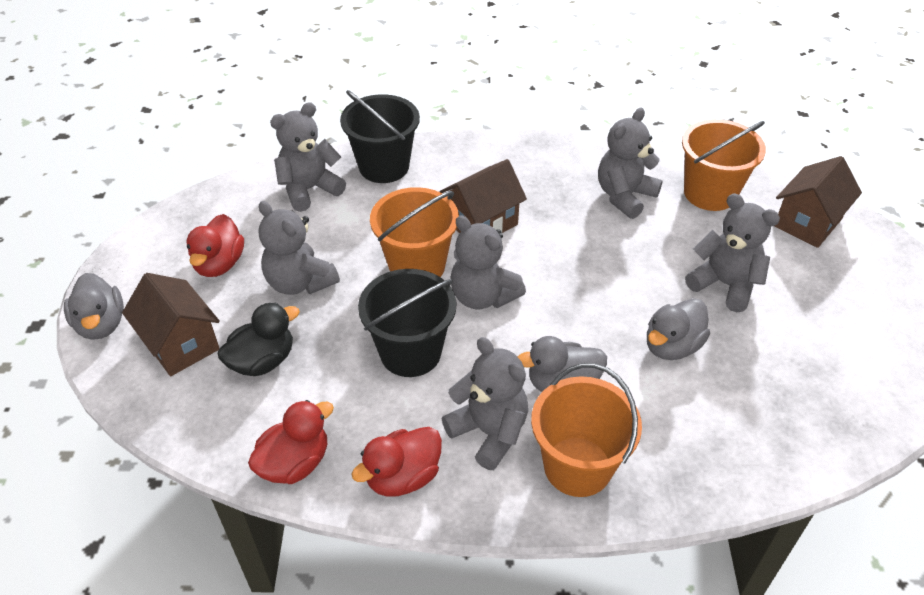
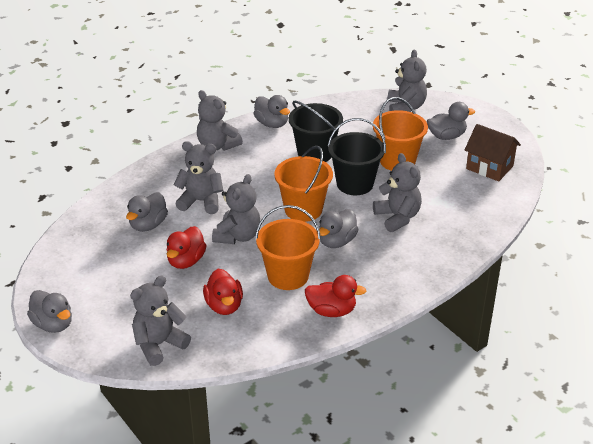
black duck: [217,302,300,376] = 1 -> none = 0
brown house: [122,273,220,376] [439,159,527,233] [774,156,862,248] = 3 -> [465,124,521,182] = 1
grey duck: [64,273,124,340] [518,336,607,392] [647,298,710,360] = 3 -> [27,290,72,333] [126,192,168,232] [253,95,290,128] [319,209,359,248] [427,102,475,140] = 5

